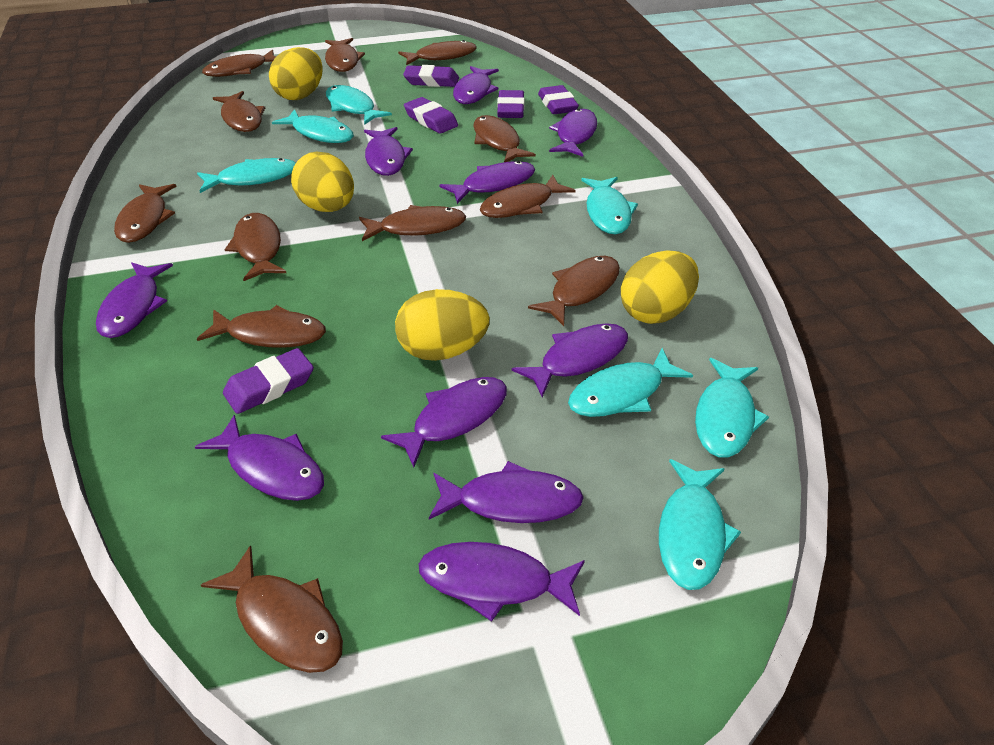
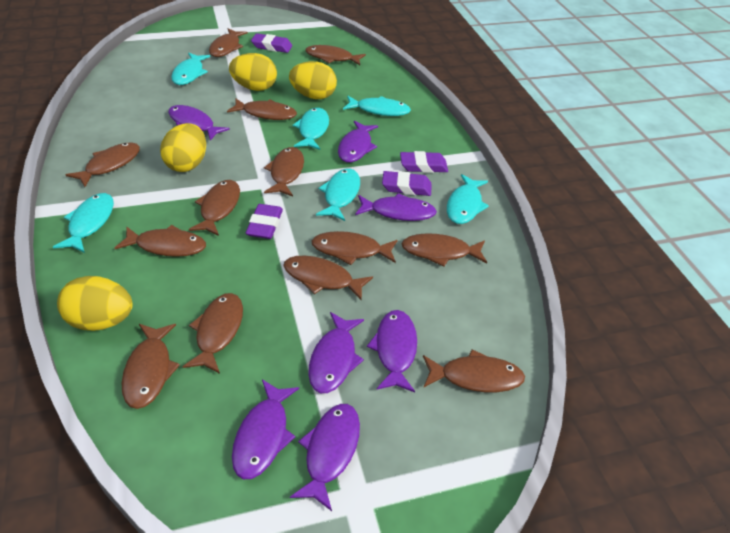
brown fish: [114,184,177,243] [197,305,326,348] [201,545,343,673] [202,50,276,77] [213,91,265,132] [224,213,286,281] [325,38,365,72] [359,205,466,241] [398,40,477,65] [473,115,536,162] [480,175,576,218] [528,256,620,326] = 12 -> [66,142,140,187] [115,225,206,257] [122,324,180,409] [183,293,243,374] [189,180,240,236] [209,28,248,57] [227,98,297,120] [264,147,304,197] [283,255,373,301] [305,45,366,65] [311,231,398,265] [401,233,487,267] [423,349,525,392] = 13
purple eraser: [223,348,314,414] [403,65,459,87] [404,97,458,134] [497,90,525,118] [538,85,579,114] = 5 -> [246,204,283,239] [251,33,292,53] [382,171,432,196] [400,151,448,173] = 4
purple fish: [96,262,173,338] [195,415,324,501] [364,127,413,176] [381,377,507,468] [419,542,585,622] [429,461,584,523] [439,161,535,204] [453,66,499,104] [512,323,628,397] [549,109,597,157] = 10 -> [168,105,230,141] [232,379,299,479] [290,404,360,511] [308,312,364,393] [338,121,378,162] [355,193,437,221] [367,310,417,392] = 7
turquoise fish: [197,158,296,193] [272,109,354,143] [326,85,392,125] [568,348,693,417] [581,177,638,234] [659,459,741,590] [695,358,769,457] = 7 -> [53,193,114,253] [171,53,210,85] [292,107,329,150] [316,168,360,221] [343,96,411,116] [447,174,489,224] = 6

